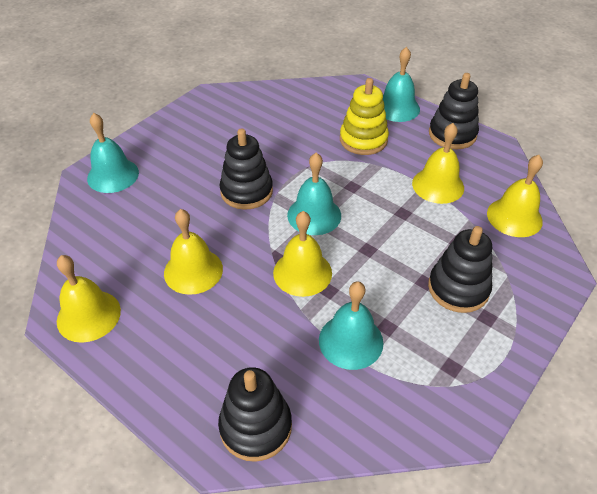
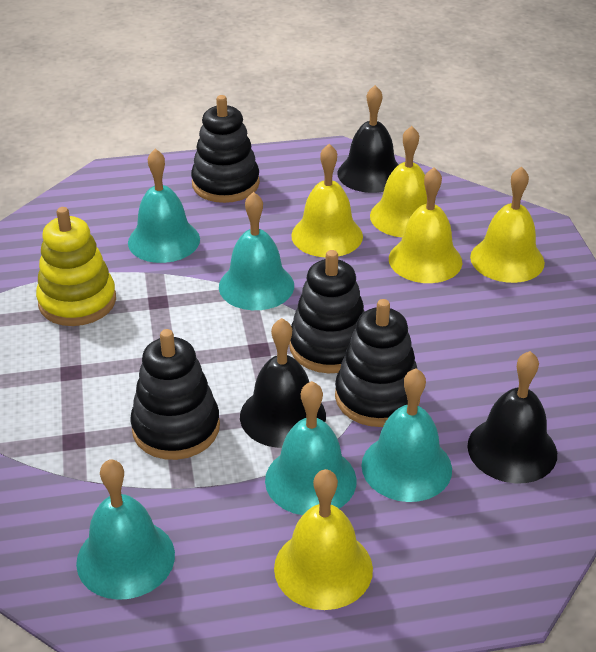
black bell: none = 0 -> [240,318,326,448] [337,85,399,193] [467,351,557,483] = 3
turquoise bell: [87,113,139,193] [287,153,341,235] [319,281,384,370] [383,47,420,122] = 4 -> [76,459,175,600] [128,149,200,263] [219,192,294,310] [265,381,357,515] [361,368,452,502] = 5

